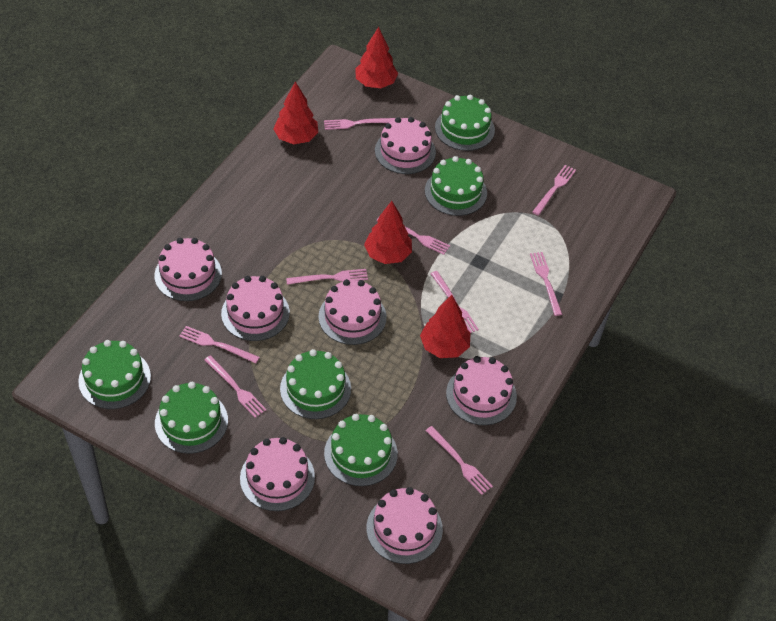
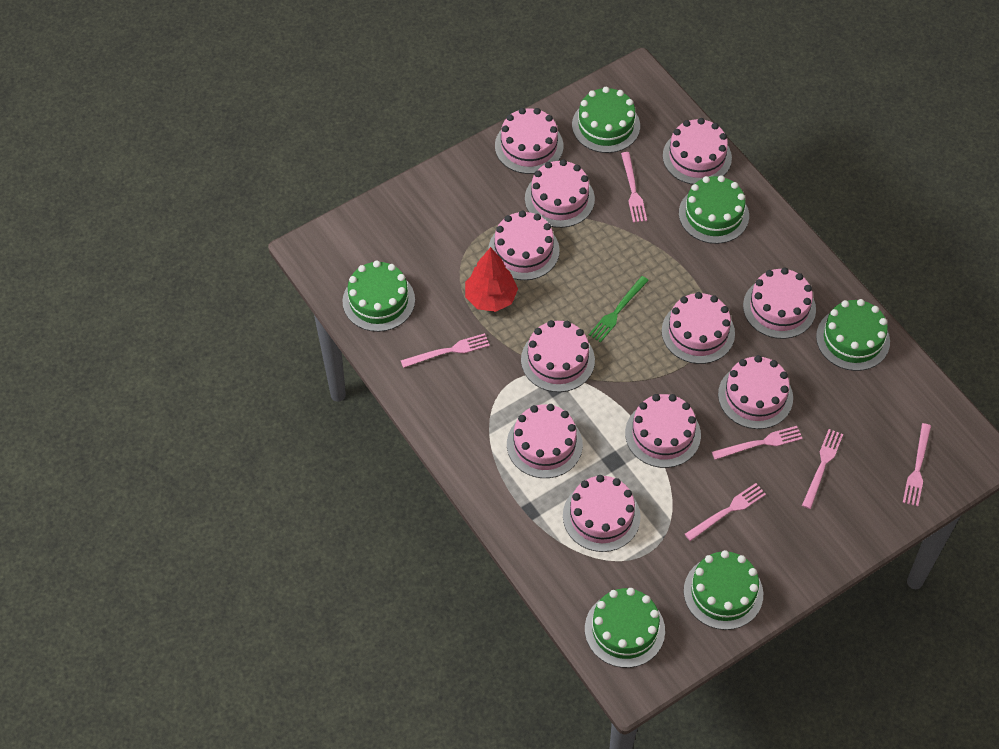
green fork: none = 0 -> [589,276,649,343] = 1
pink cake: [154,238,222,301] [221,276,290,341] [240,437,315,511] [318,279,387,345] [366,487,443,564] [375,117,436,174] [446,356,517,425] = 7 -> [488,211,560,280] [495,108,563,174] [507,404,583,478] [521,320,595,392] [525,159,595,228] [563,475,641,552] [625,394,701,468] [662,292,735,364] [663,118,732,184] [718,355,793,429] [743,268,816,339] = 11
pink fork: [179,326,260,363] [204,355,267,418] [286,269,368,285] [324,118,396,130] [377,216,450,255] [425,426,493,495] [431,271,479,333] [530,252,562,316] [532,165,576,215] = 9 -> [400,333,490,368] [621,152,647,223] [685,483,766,541] [712,426,803,460] [802,429,843,509] [903,423,931,507] = 6
red tree: [273,81,318,144] [355,27,398,88] [364,201,412,264] [420,295,471,358] = 4 -> [465,247,518,312] = 1

